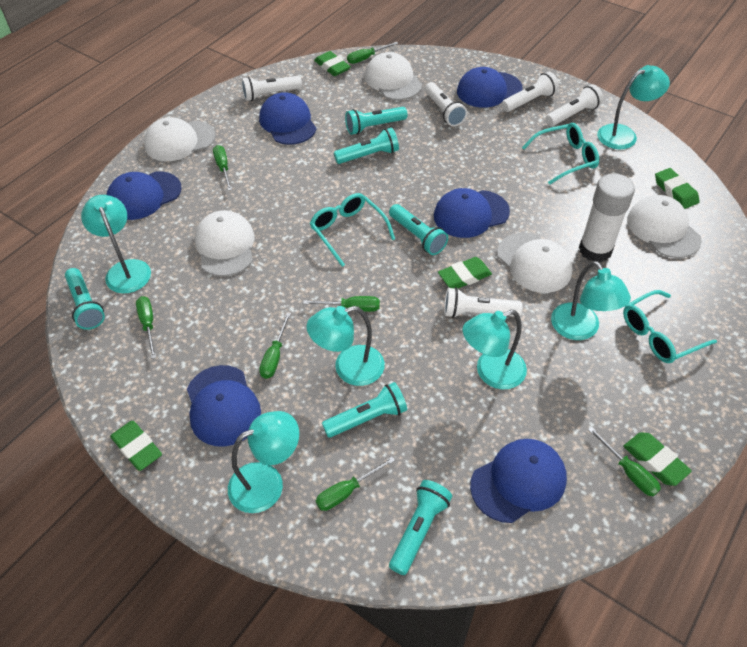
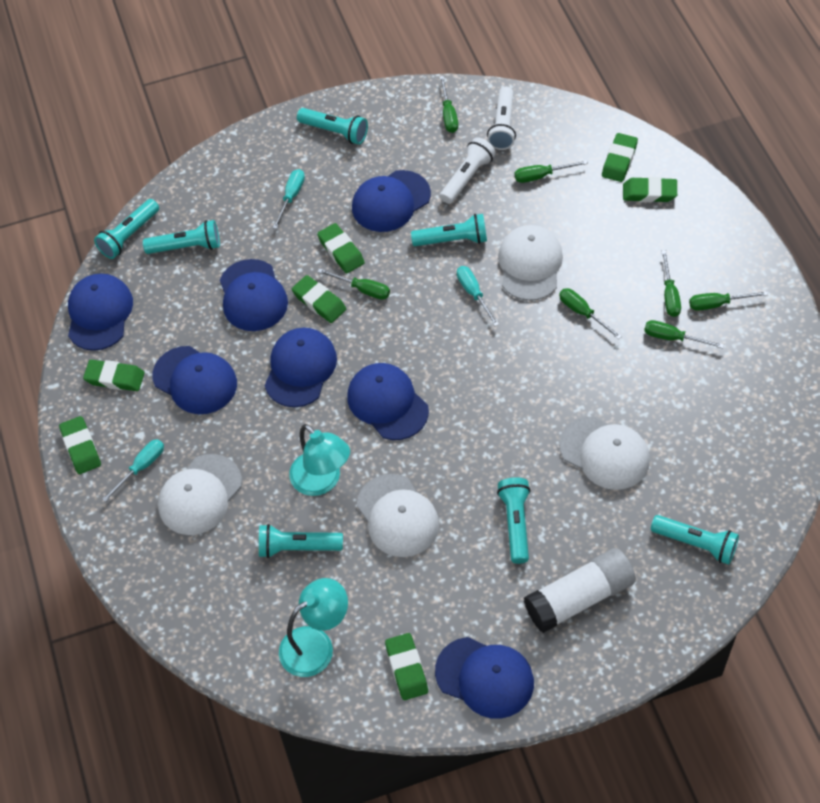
blue cap: [107,171,182,220] [187,365,261,447] [259,92,317,145] [434,188,510,238] [457,67,523,108] [470,439,567,523] = 6 -> [68,273,133,351] [152,346,237,414] [220,259,288,331] [264,328,337,407] [347,363,429,440] [352,170,431,232] [435,637,534,719] = 7
green eraser: [110,421,162,471] [314,51,351,76] [438,257,492,289] [624,432,692,486] [655,168,700,209] = 5 -> [59,416,101,474] [83,360,144,391] [292,275,346,323] [317,223,365,273] [385,633,428,700] [602,133,638,182] [623,177,677,202] = 7
turquoise flashlight: [65,268,105,330] [322,382,407,438] [334,127,399,164] [345,107,408,135] [389,204,448,255] [389,480,452,575] = 6 -> [94,199,159,259] [143,220,220,254] [259,524,343,558] [297,108,368,145] [411,214,487,246] [497,477,531,564] [651,515,739,565] = 7
turquoise glasses: [310,193,395,267] [522,123,599,185] [623,290,717,363] = 3 -> none = 0
turquoise lamp: [81,195,151,294] [228,411,299,513] [307,306,385,386] [463,310,527,389] [551,261,631,340] [597,65,670,149] = 6 -> [279,578,348,677] [289,424,350,496] = 2
turquoise screwdriver: none = 0 -> [102,439,164,502] [273,169,305,229] [457,266,499,326] = 3
white cap: [144,117,216,161] [195,210,255,276] [365,52,422,100] [497,233,573,293] [627,195,702,258] = 5 -> [158,454,242,535] [357,474,439,557] [498,225,563,301] [559,417,650,490] = 4
white flashlight: [241,76,302,101] [425,82,467,126] [444,287,523,318] [502,72,559,112] [546,84,603,126] = 5 -> [440,137,496,204] [487,87,516,150] = 2

